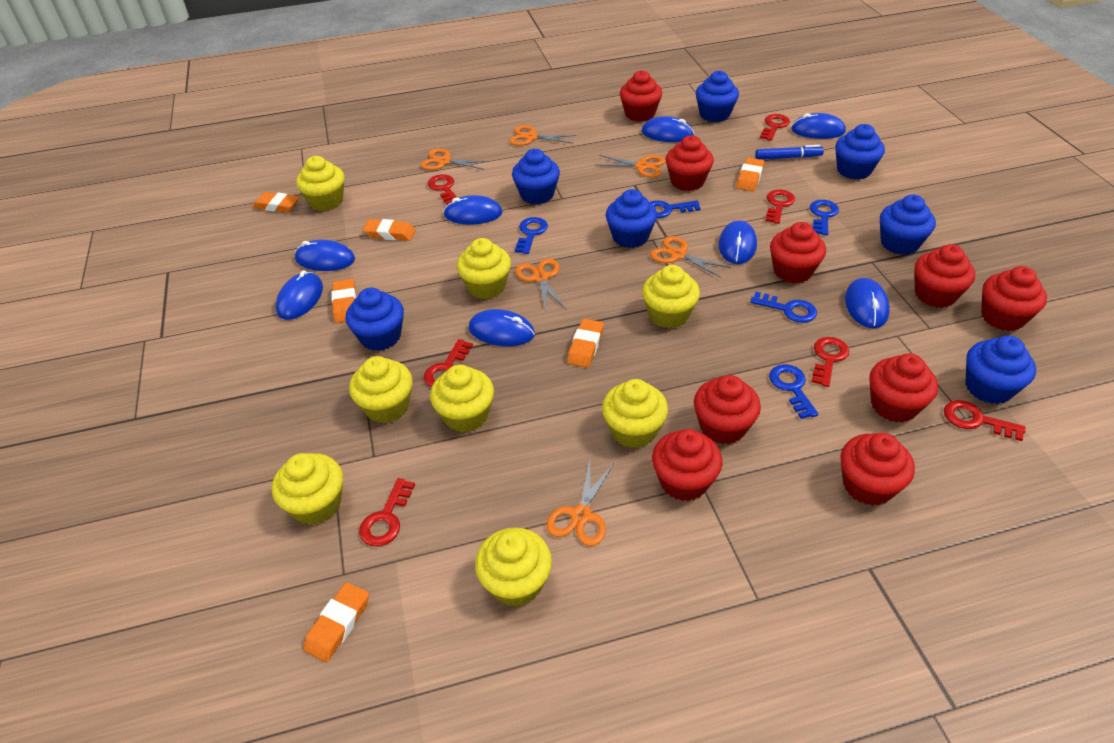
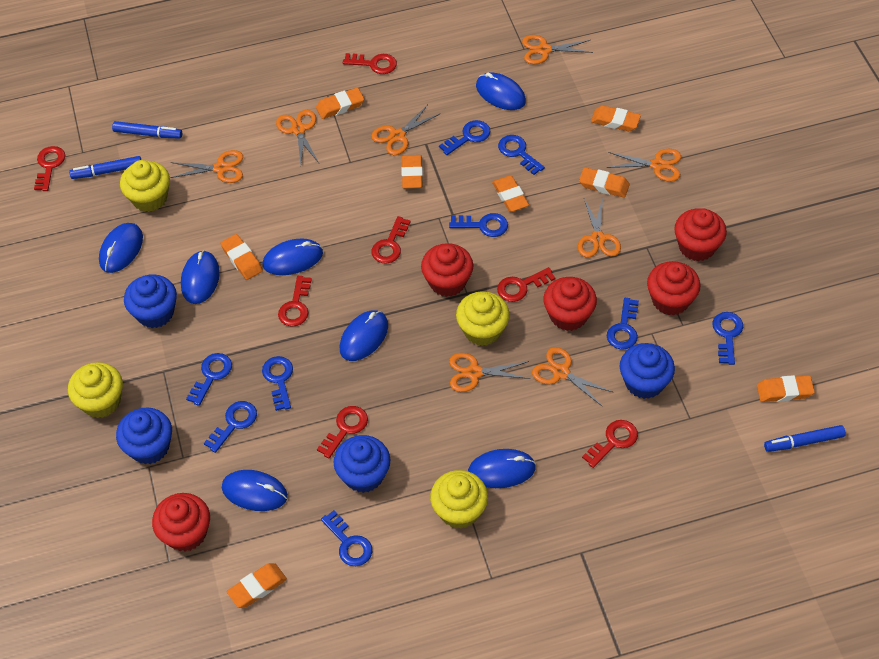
blue cupcake: [346,288,404,351] [512,149,560,204] [606,189,657,248] [696,71,739,122] [835,124,885,180] [880,195,936,255] [965,336,1036,404] = 7 -> [116,408,172,464] [124,274,177,328] [334,435,391,493] [620,343,675,399] = 4
blue key: [515,217,548,254] [650,200,701,218] [750,292,817,323] [769,364,818,419] [810,200,839,235] = 5 -> [186,353,232,406] [204,401,257,453] [262,356,293,411] [321,510,372,566] [439,120,490,155] [449,213,508,237] [498,135,545,175] [607,298,639,349] [712,312,743,365] = 9
blue marker: [755,145,824,159] = 1 -> [69,156,141,179] [112,121,182,139] [764,425,846,452] = 3
blue mouse: [276,270,323,320] [295,240,355,271] [443,195,503,224] [468,309,535,346] [642,116,694,142] [719,220,757,264] [791,113,846,139] [845,278,890,328] = 8 -> [99,223,143,273] [181,250,220,304] [222,470,288,511] [263,239,323,275] [340,310,388,361] [468,449,536,488] [476,73,526,110] = 7
orange eraser: [253,192,299,212] [304,582,369,662] [331,279,356,323] [363,219,416,241] [567,319,604,368] [736,157,764,191] = 6 -> [221,234,263,280] [227,563,287,608] [316,88,364,119] [401,155,423,188] [492,175,529,212] [579,167,630,198] [591,105,641,131] [757,375,815,402] = 8
orange scissors: [421,148,490,170] [509,125,576,146] [515,258,566,313] [546,460,615,546] [595,155,665,178] [650,236,731,278] = 6 -> [170,150,243,183] [276,110,319,164] [371,106,440,155] [449,353,530,392] [522,35,593,64] [532,347,613,407] [578,198,621,257] [607,149,681,182] = 8
red cupcake: [620,70,662,122] [652,429,723,501] [666,135,714,191] [694,375,761,444] [770,222,826,283] [841,433,915,506] [869,353,938,423] [914,244,975,308] [981,266,1047,331] = 9 -> [152,493,210,552] [421,243,473,297] [544,277,597,331] [647,261,700,316] [674,208,727,261] = 5
yellow cupcake: [272,453,343,525] [296,156,345,211] [349,356,413,423] [430,365,494,432] [456,238,511,299] [475,527,552,607] [602,379,668,448] [642,265,700,328] = 8 -> [68,362,123,418] [120,160,170,212] [430,470,488,528] [456,291,510,346] = 4

